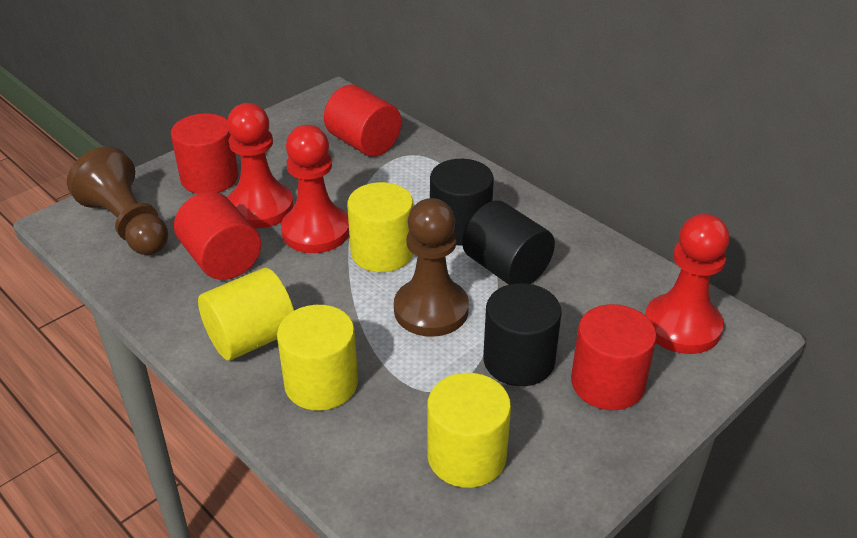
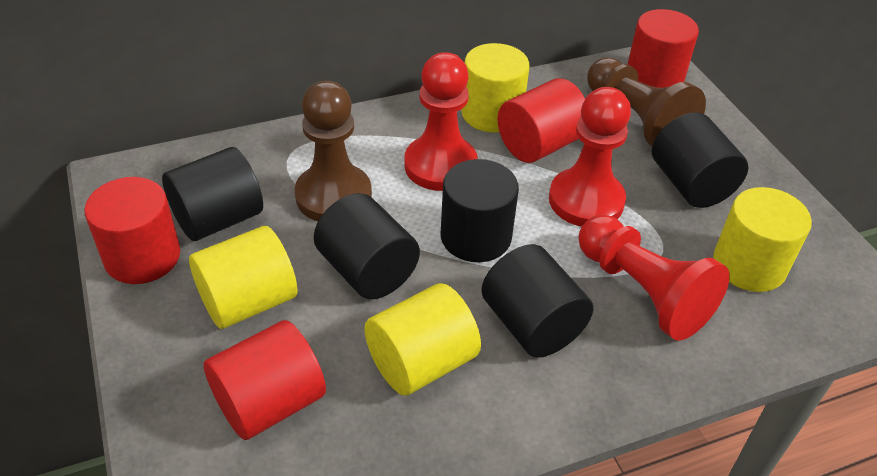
black cylinder: [430,159,494,246] [462,201,555,285] [483,283,562,386] = 3 -> [162,147,263,241] [314,193,420,299] [440,159,519,262] [481,244,593,358] [652,112,748,208] = 5

